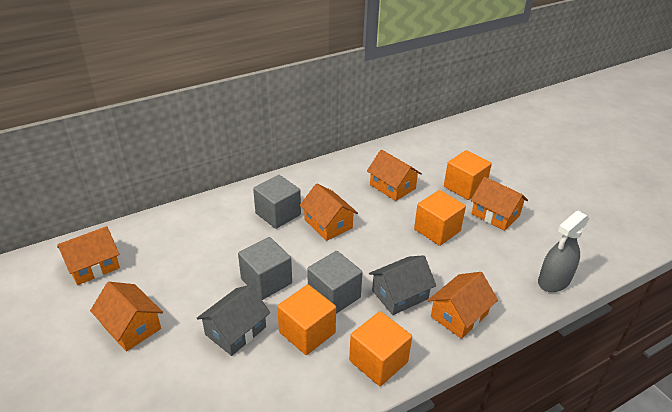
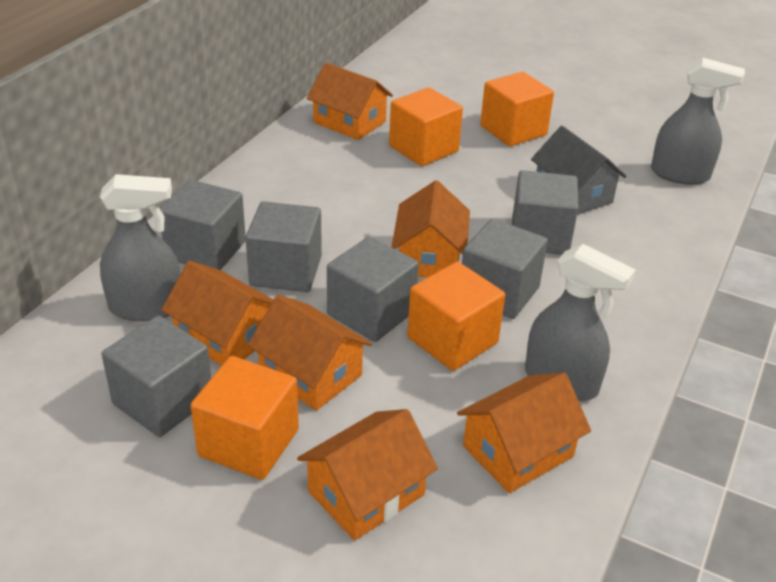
grey cube: [238,237,292,300] [253,175,301,229] [307,251,363,314] = 3 -> [101,316,211,437] [160,180,246,270] [246,201,322,292] [327,236,419,342] [462,219,548,319] [512,170,578,255] = 6
grey house: [197,285,270,356] [369,255,436,315] = 2 -> [531,126,627,215] = 1
grey spray bottle: [538,211,589,292] = 1 -> [100,174,181,321] [525,244,636,401] [651,58,745,185] = 3

